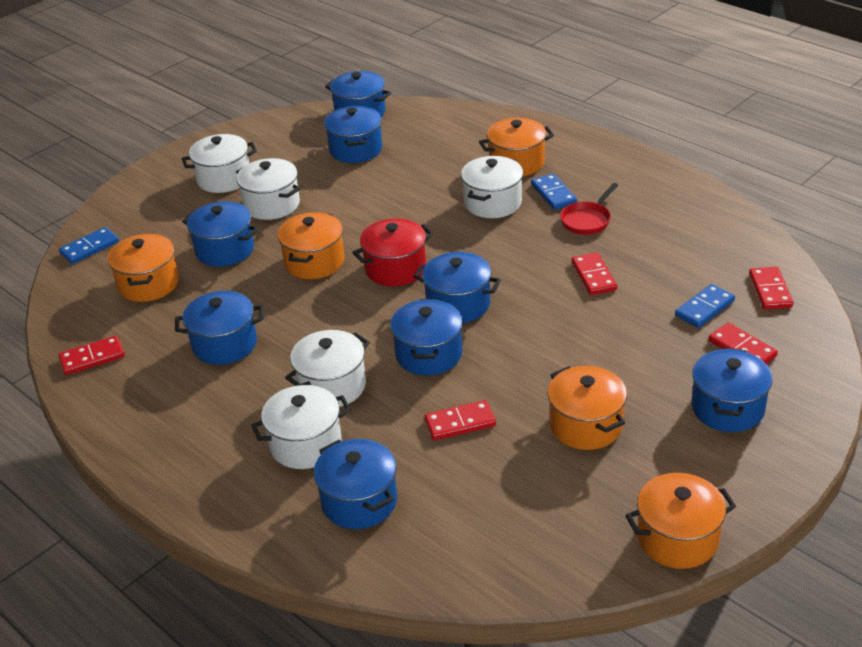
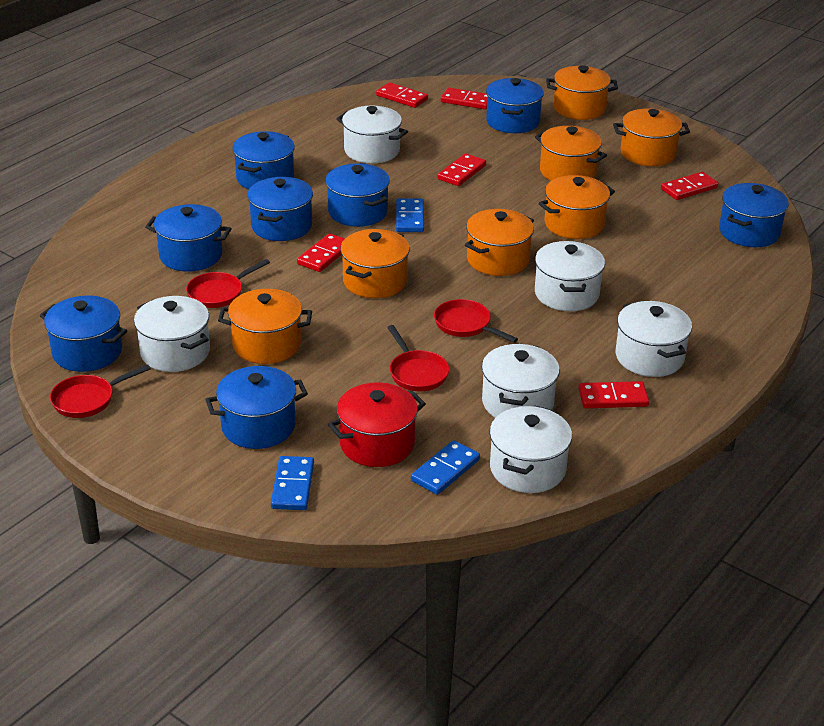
orange pot: [108,234,179,302] [277,212,344,279] [479,118,554,176] [547,366,627,450] [625,473,736,569] = 5 -> [218,289,312,364] [340,229,410,298] [465,209,534,276] [535,126,607,181] [538,175,615,239] [546,65,618,120] [613,108,690,166] = 7
red domino: [59,336,125,375] [424,400,496,440] [572,252,617,295] [708,323,778,364] [749,267,794,310] = 5 -> [297,233,345,272] [376,82,428,108] [437,153,486,186] [441,88,487,110] [578,381,649,409] [661,172,719,200] = 6
red pan: [560,183,618,235] = 1 -> [50,364,151,418] [186,259,270,308] [387,325,449,391] [434,299,518,343] = 4
white pot: [182,134,257,193] [236,158,300,220] [251,385,351,469] [285,330,370,407] [461,156,523,218] = 5 -> [134,296,210,372] [336,106,408,163] [482,343,560,418] [490,405,572,493] [535,241,605,311] [616,301,692,377] = 6

